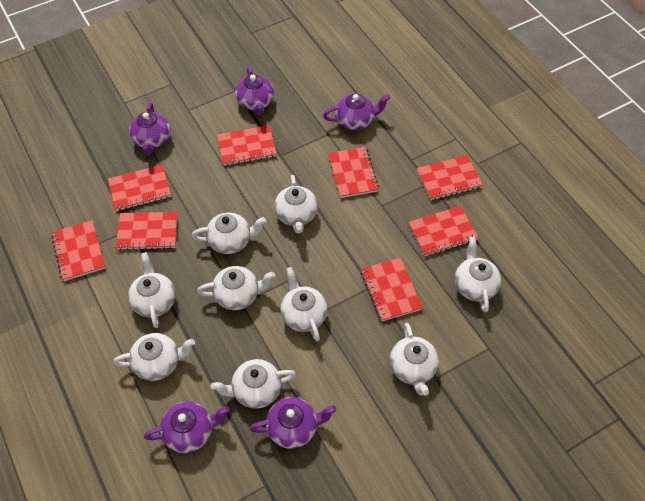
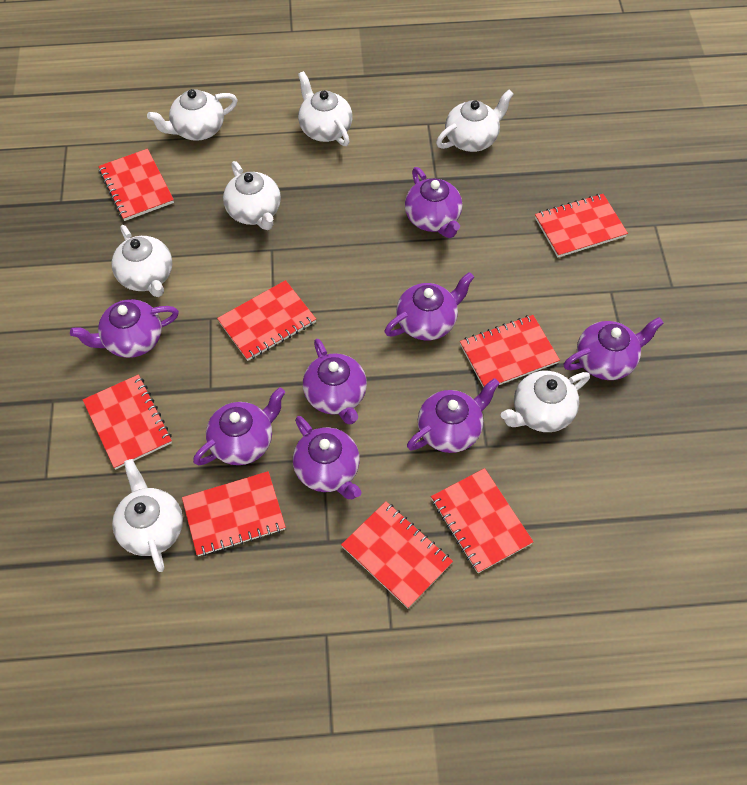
purple teapot: [129,102,171,155] [144,401,229,453] [235,67,274,115] [250,397,337,449] [323,94,390,130] = 5 -> [70,299,179,358] [193,387,285,465] [293,416,361,499] [303,339,367,424] [385,272,474,340] [405,167,462,238] [407,378,500,453] [564,317,664,380] = 8
white teapot: [113,333,195,381] [128,252,176,328] [192,213,266,254] [197,266,275,310] [210,359,296,409] [274,175,318,234] [280,267,328,341] [389,323,439,396] [454,237,501,312] = 9 -> [111,225,172,297] [112,459,183,572] [147,89,238,141] [223,161,281,230] [298,71,352,146] [436,90,514,152] [501,371,590,432] = 7

